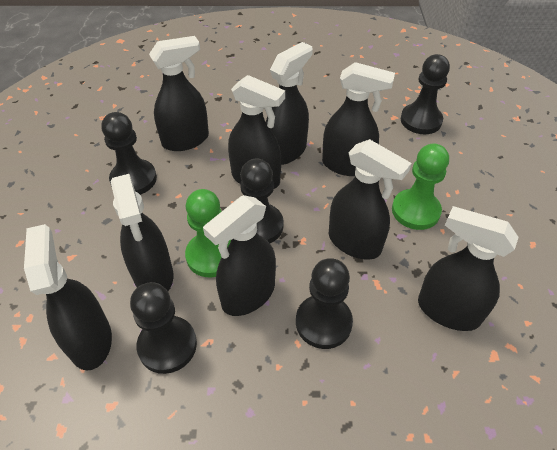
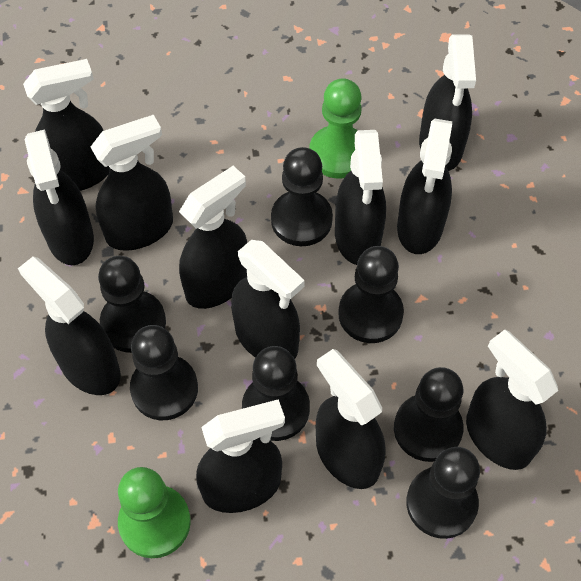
black pawn: [101,112,157,195] [130,282,197,374] [240,159,284,243] [296,258,353,349] [401,54,450,134] = 5 -> [98,256,166,353] [130,325,198,420] [242,346,310,441] [271,147,333,246] [338,246,404,343] [394,367,464,462] [406,447,480,539] = 7
black spray bottle: [24,224,112,370] [110,174,173,291] [149,36,209,151] [203,195,276,316] [228,75,285,189] [266,42,313,165] [322,62,395,176] [329,139,412,260] [418,206,519,331] = 9 -> [18,256,121,395] [23,59,110,191] [25,129,94,265] [91,115,173,251] [179,166,247,309] [196,399,285,513] [231,240,305,359] [316,349,386,489] [335,130,386,265] [397,119,452,254] [419,34,476,171] [466,330,558,470] = 12

